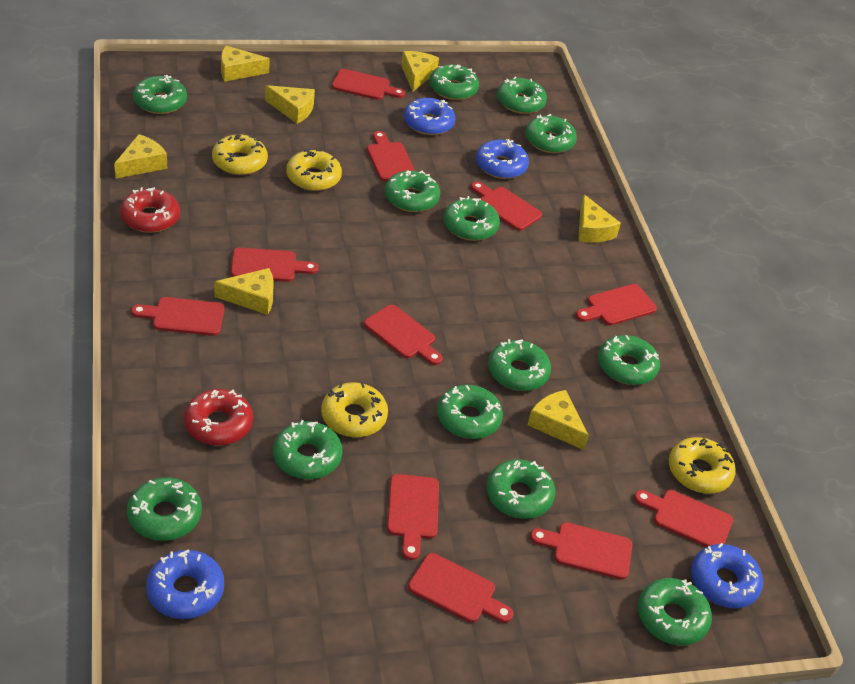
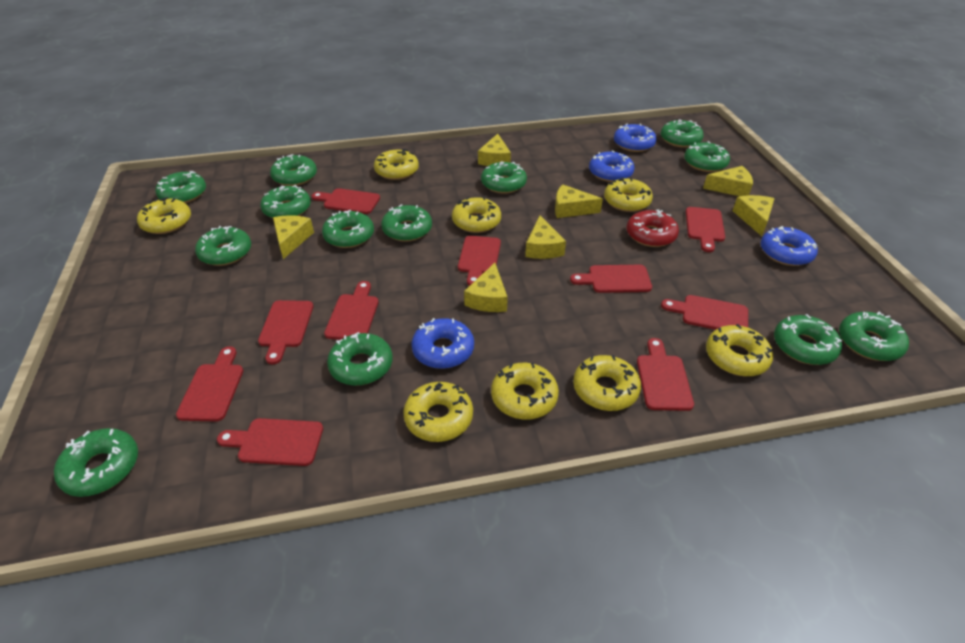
red cutting board: [131,297,224,336] [231,247,318,282] [332,69,405,100] [364,305,443,365] [367,131,415,181] [387,474,439,560] [408,553,514,623] [471,182,542,231] [530,522,632,580] [576,284,657,325] [634,490,733,547] = 11 -> [176,346,243,422] [217,418,323,466] [258,300,314,365] [312,188,380,214] [324,281,379,340] [458,236,501,286] [570,265,652,293] [637,338,694,411] [661,295,748,330] [686,207,725,252] = 10
red donut: [120,187,180,233] [184,389,253,446] = 2 -> [626,209,679,247] = 1
yellow donut: [212,134,268,175] [286,148,342,191] [321,382,388,437] [669,437,736,494] = 4 -> [137,197,191,234] [374,149,419,180] [403,382,473,442] [452,197,501,233] [491,363,559,420] [573,355,641,411] [604,177,653,212] [706,324,773,376] = 8

